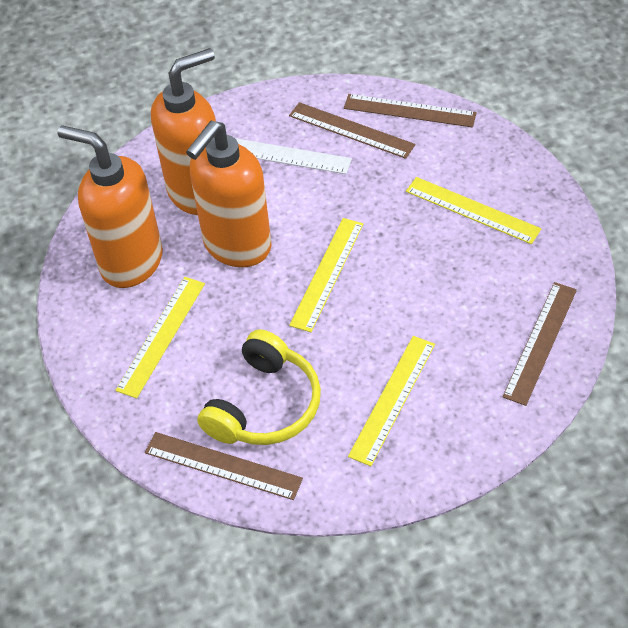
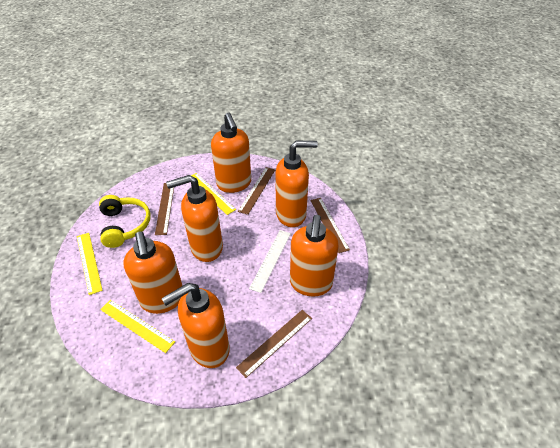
orange soap dispenser: [58,125,163,288] [151,48,216,215] [186,121,272,267] = 3 -> [123,232,183,314] [161,283,230,368] [166,175,223,262] [211,113,251,193] [275,141,318,227] [290,215,339,297] = 6
yellow ruler: [115,277,205,399] [289,218,363,332] [348,336,435,466] [406,177,541,244] = 4 -> [77,233,103,295] [100,300,175,353] [191,173,236,215] = 3

